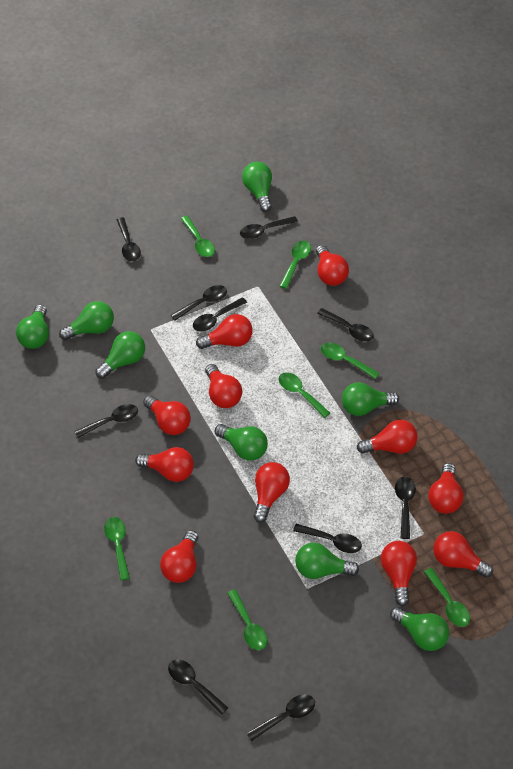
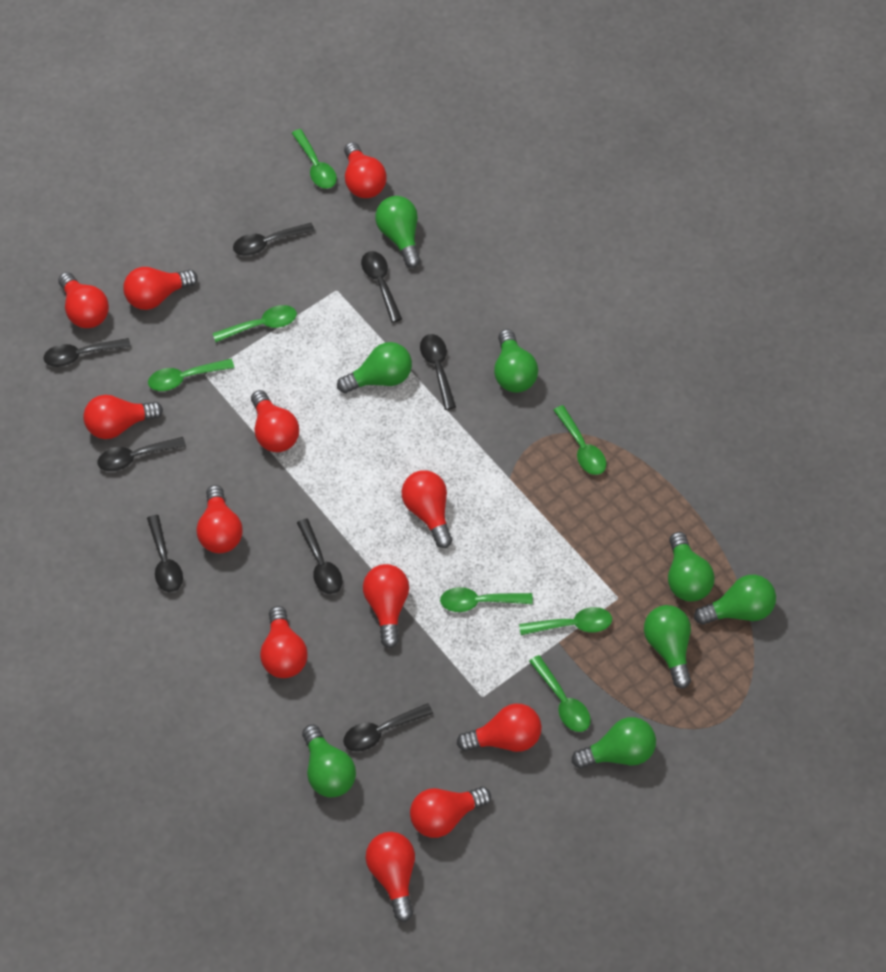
black spoon: [74,404,138,438] [116,217,141,261] [168,659,228,715] [171,285,227,320] [193,297,247,331] [240,216,298,239] [246,694,315,741] [293,523,362,553] [317,308,374,342] [395,477,416,539] = 10 -> [44,338,131,367] [98,437,186,471] [147,515,183,592] [233,223,315,256] [297,519,342,594] [343,703,433,752] [361,251,402,323] [420,334,456,410] = 8
red light bulb: [135,447,194,482] [143,395,191,435] [160,530,198,583] [196,314,253,349] [205,364,242,408] [254,462,290,523] [316,245,349,286] [357,420,418,454] [381,541,417,606] [428,463,464,514] [433,531,493,578] = 11 -> [58,272,109,328] [83,395,163,439] [123,267,198,310] [197,485,243,553] [251,390,299,452] [260,606,308,678] [344,142,387,198] [363,564,409,648] [365,832,415,922] [402,470,452,548] [410,787,491,838] [457,703,542,752] = 12

